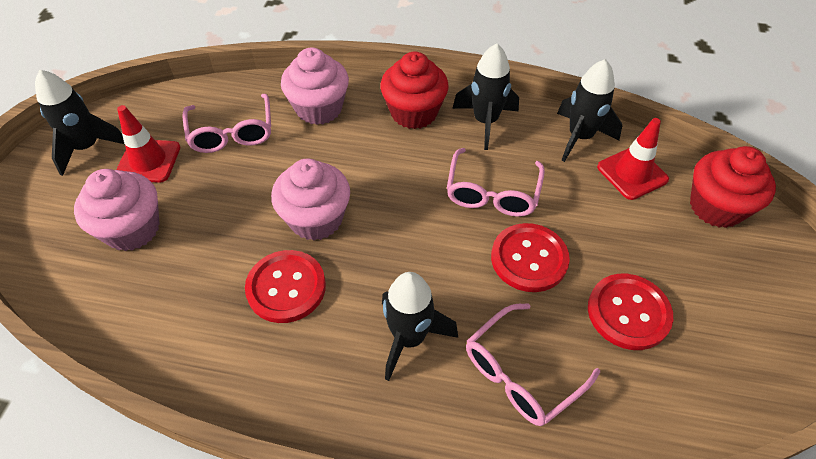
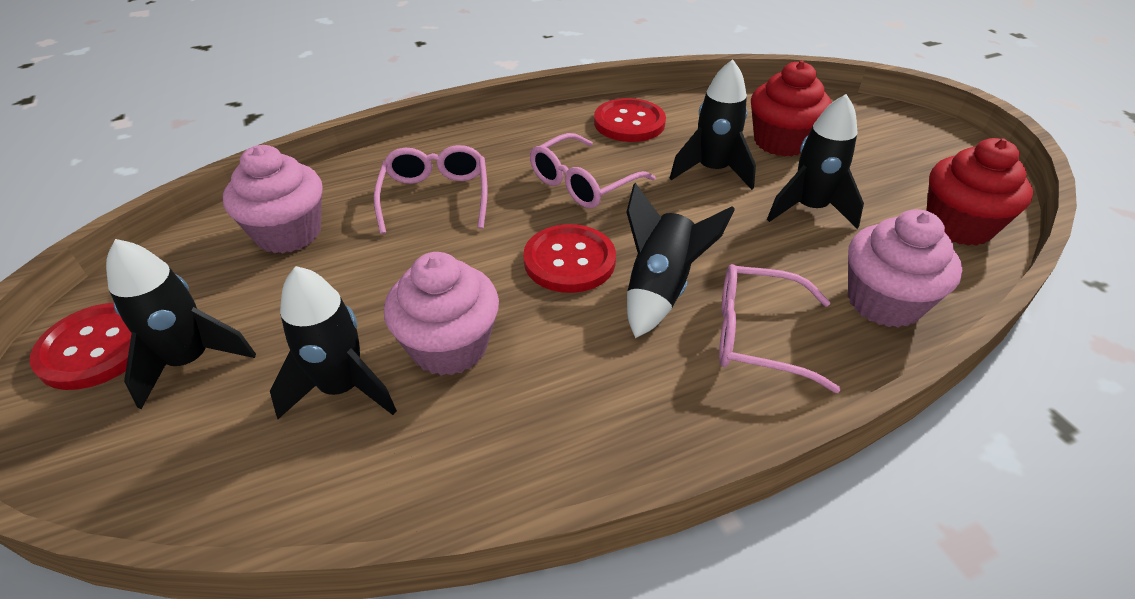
black rocket: [35,70,124,176] [382,272,458,381] [452,43,519,150] [557,59,622,162] = 4 -> [106,239,256,409] [270,266,397,419] [627,183,735,338] [670,60,756,190] [767,94,864,229] = 5
red traffic cone: [116,105,180,183] [597,118,669,200] = 2 -> none = 0

